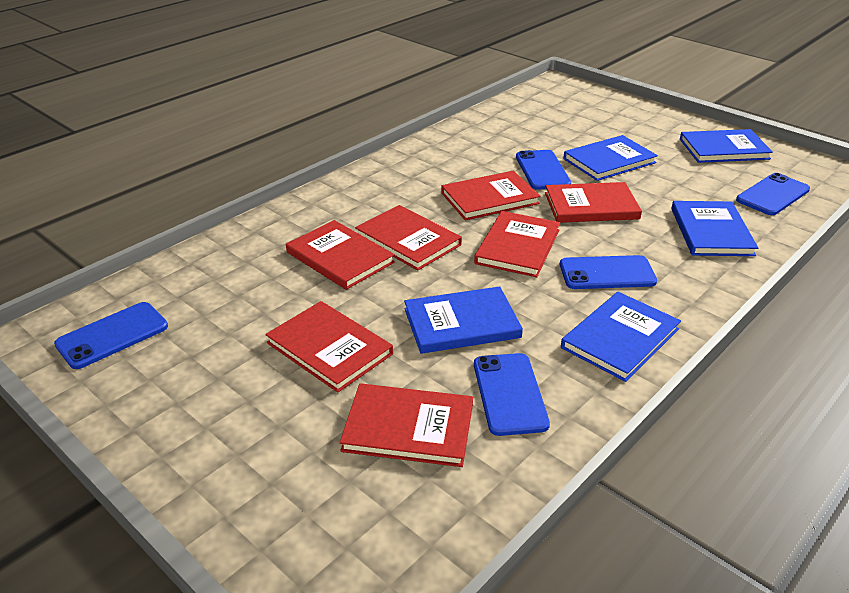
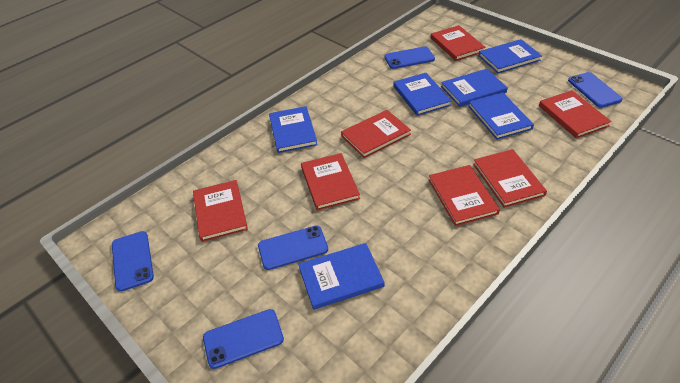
blue book: [404,286,523,354] [561,292,681,382] [563,135,658,181] [671,201,758,256] [680,129,773,163] = 5 -> [269,106,318,153] [298,243,384,310] [393,73,452,116] [441,69,508,107] [468,92,534,140] [479,39,542,73] = 6

